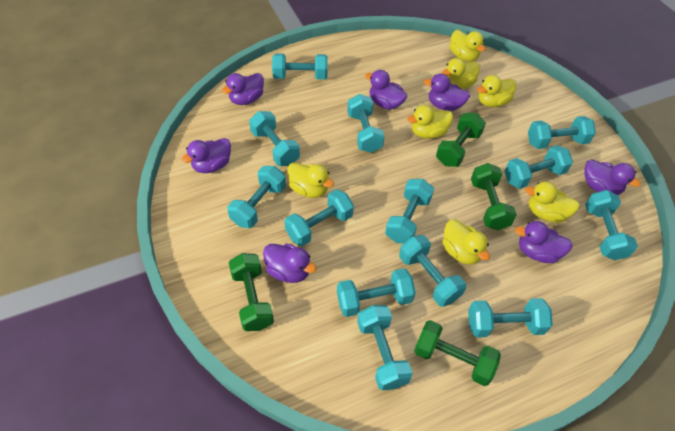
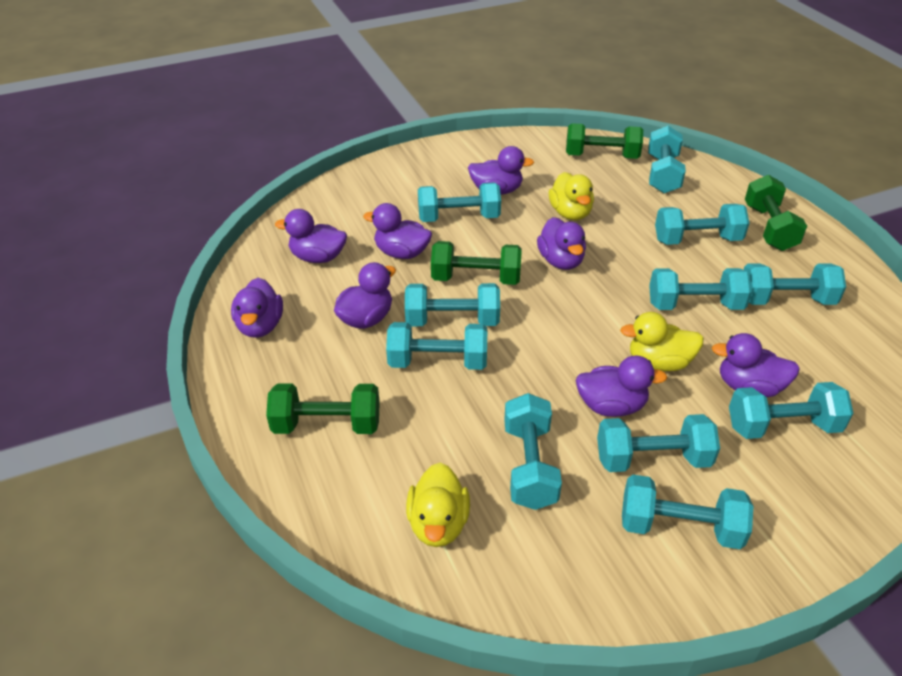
purple duck: [181,138,231,173] [222,73,264,105] [263,244,317,283] [365,70,407,110] [424,74,470,111] [515,221,573,263] [585,159,641,195] = 7 -> [231,278,283,338] [275,209,347,263] [334,262,396,329] [363,203,432,259] [468,146,534,195] [537,217,586,270] [576,355,667,417] [712,333,800,397] = 8
turquoise dumbbell: [227,166,286,228] [249,111,300,166] [272,53,328,80] [284,189,354,246] [337,268,416,317] [347,94,385,153] [357,305,413,390] [385,179,434,244] [399,235,466,307] [468,298,553,338] [504,145,573,189] [528,116,596,149] [585,190,638,260] = 13 -> [386,322,487,370] [405,283,500,326] [418,183,501,222] [504,393,562,510] [597,414,720,472] [622,475,753,549] [648,126,686,193] [649,268,752,310] [655,204,749,245] [729,382,854,439] [743,263,846,305] = 11
yellow duck: [287,162,334,198] [407,105,453,139] [442,58,480,89] [442,219,490,265] [449,30,485,61] [477,75,516,107] [525,181,580,223] = 7 -> [406,463,470,547] [548,172,594,220] [620,312,704,371] = 3

